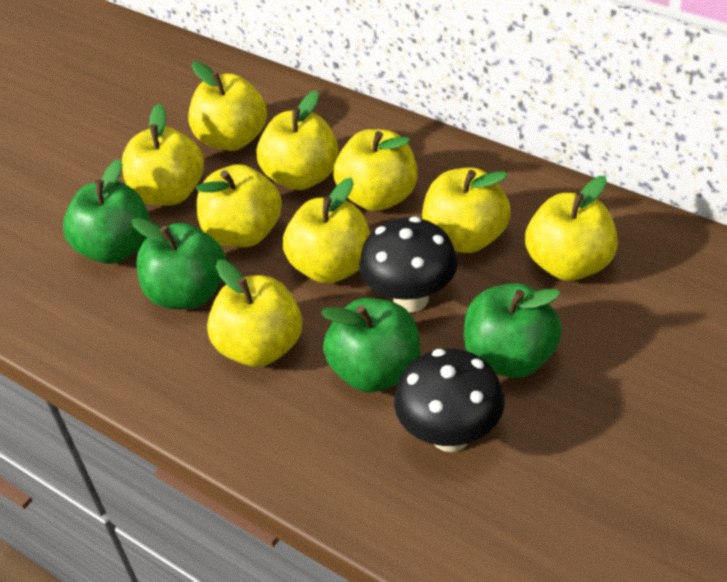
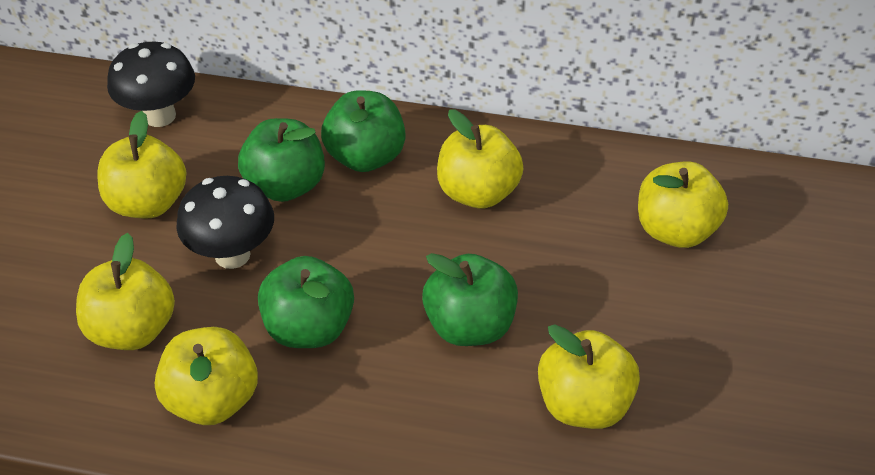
yellow apple: [122,104,204,206] [188,61,267,151] [196,164,282,247] [207,260,302,367] [257,90,339,190] [283,178,370,284] [333,129,418,211] [422,167,511,253] [525,176,618,281] = 9 -> [76,233,175,350] [97,111,186,219] [155,327,258,425] [437,109,524,209] [538,324,640,429] [638,162,728,248] = 6

